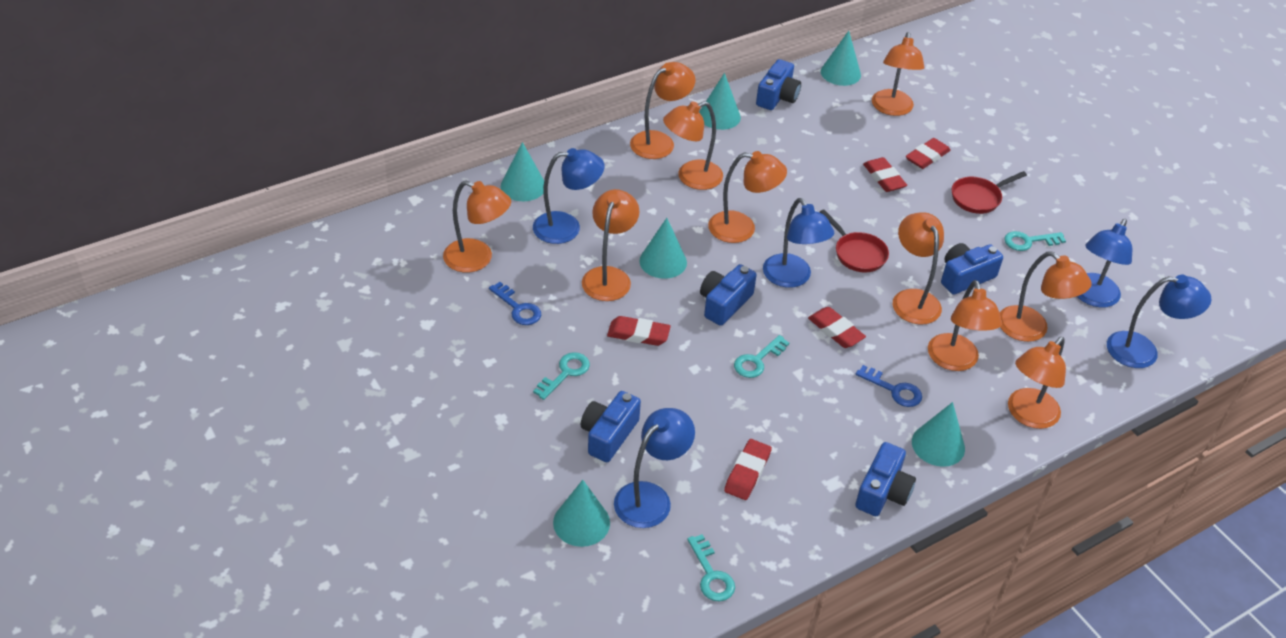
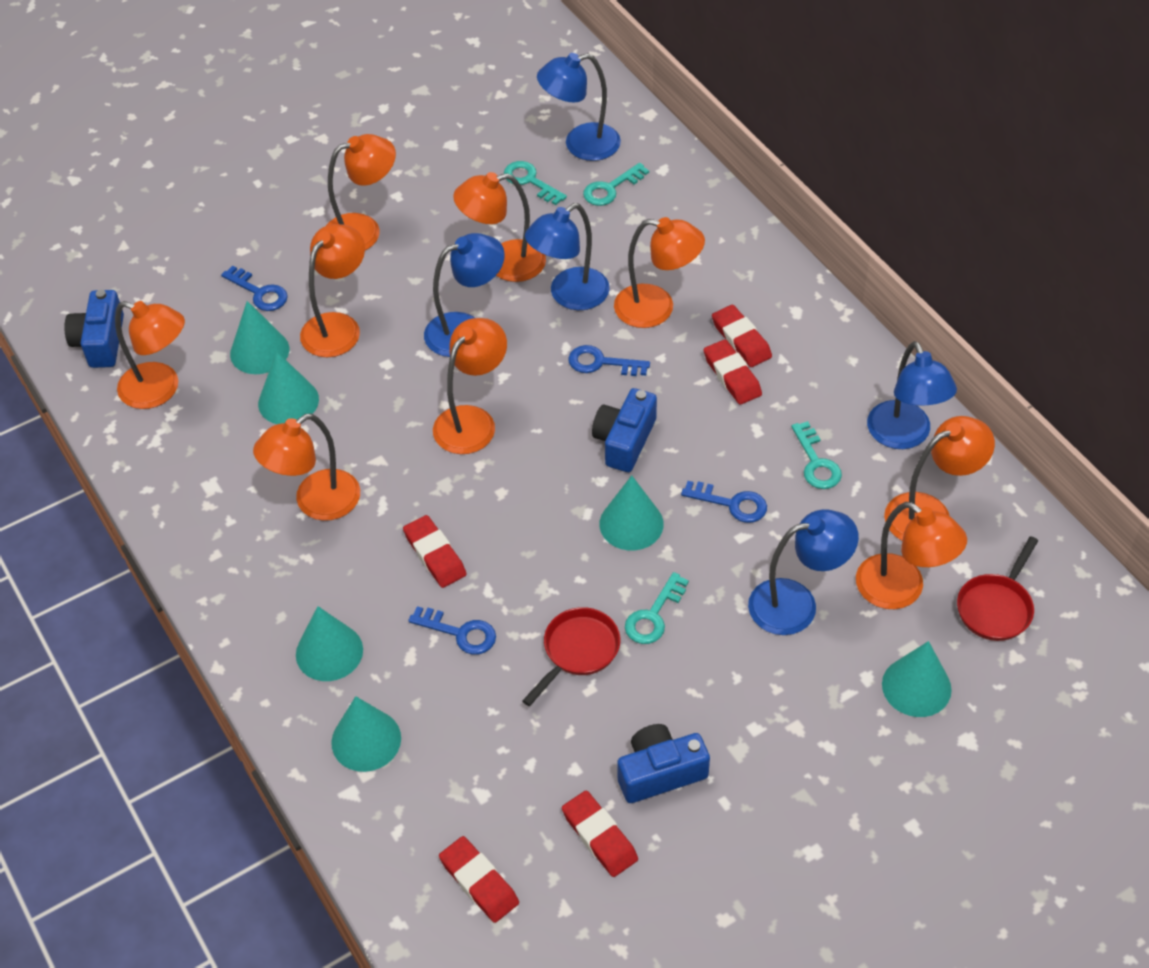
blue camera: [581,391,641,462] [700,264,757,326] [756,59,801,110] [855,442,916,516] [941,243,1003,295] = 5 -> [64,290,124,368] [592,388,657,472] [617,724,710,803] = 3
blue key: [489,282,541,325] [856,365,922,407] = 2 -> [221,266,288,311] [408,606,496,655] [568,345,650,376] [681,481,767,523] = 4
orange lamp: [443,181,511,273] [582,189,639,301] [630,62,695,159] [663,101,723,190] [708,151,787,243] [872,32,924,116] [893,212,944,325] [928,280,1002,371] [1000,251,1092,342] [1008,337,1066,429] = 10 -> [115,301,185,409] [253,413,360,521] [300,224,365,357] [326,134,396,250] [433,318,507,454] [453,172,546,282] [614,217,705,328] [856,502,967,609] [884,416,995,541] = 9

